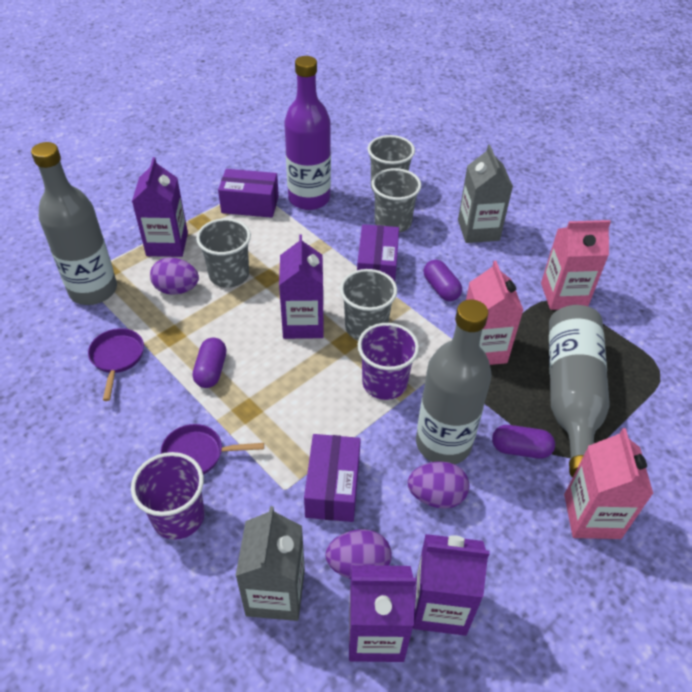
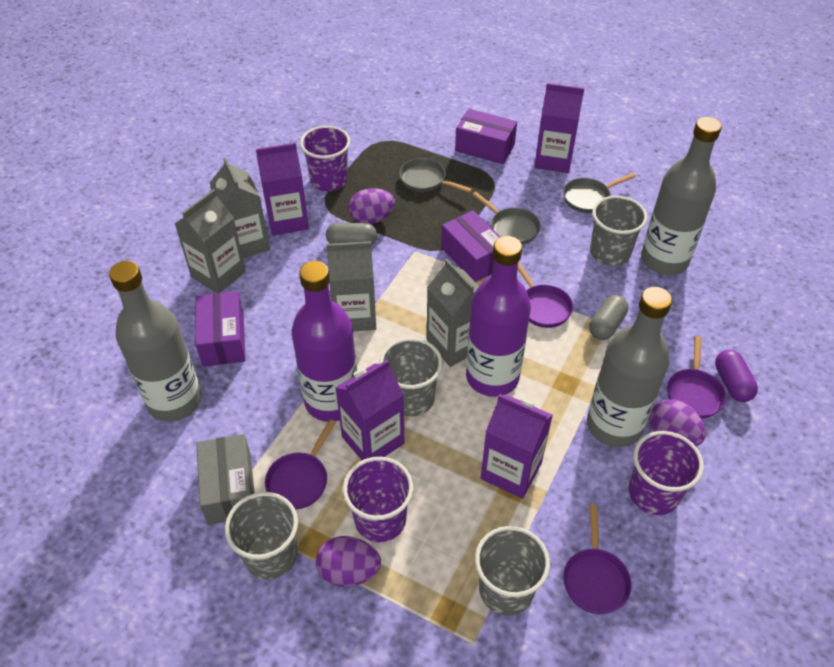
grey box: none = 0 -> [196,434,255,525] = 1
grey capsule: none = 0 -> [326,223,377,245] [589,295,628,340] = 2
grey carton: [235,506,305,621] [458,145,513,243] = 2 -> [175,189,246,293] [210,157,270,258] [326,241,376,331] [427,259,479,367] = 4
grey pan: none = 0 -> [399,158,472,193] [472,192,541,245] [563,173,636,213] = 3
pink carton: [466,261,524,365] [541,220,611,310] [564,428,653,539] = 3 -> none = 0
purple bottle: [284,56,331,210] = 1 -> [292,261,357,422] [466,236,531,397] = 2
purple capsule: [193,338,226,388] [424,260,462,301] [492,425,555,459] = 3 -> [715,350,758,402] = 1
purple cup: [131,452,205,540] [358,323,419,400] = 2 -> [300,126,350,191] [343,457,413,543] [628,431,704,515] = 3
purple pan: [88,328,144,401] [160,424,264,475] = 2 -> [265,419,336,509] [517,262,573,328] [563,504,631,614] [667,336,726,419] = 4

